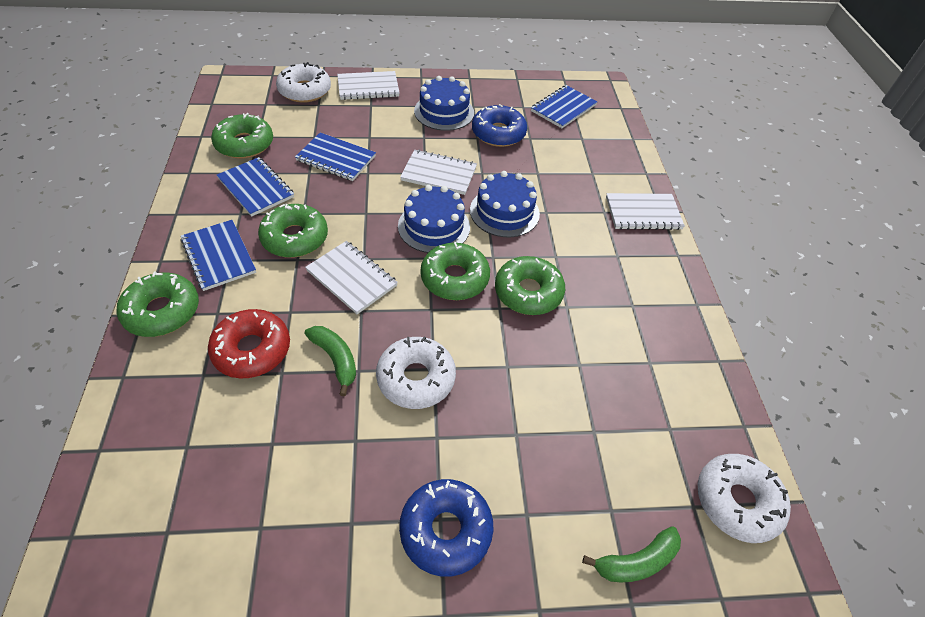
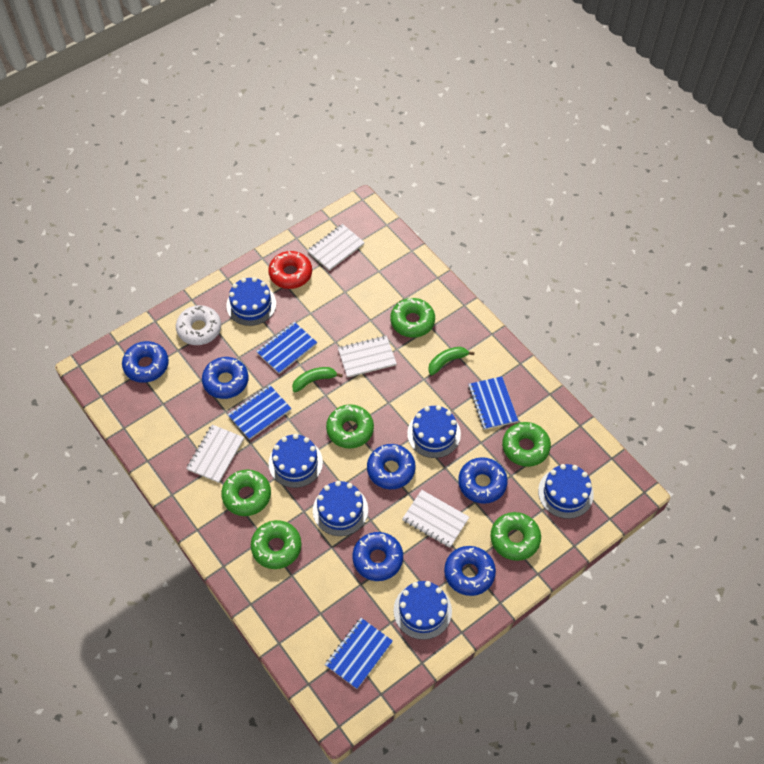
blue cake: [398,185,470,253] [414,76,474,131] [470,171,540,237] = 3 -> [226,277,276,326] [269,434,323,488] [313,481,368,536] [394,581,452,640] [407,405,461,458] [538,464,594,519] = 6
blue donut: [399,479,494,577] [472,104,527,147] = 2 -> [122,341,169,383] [202,357,249,399] [353,532,403,581] [367,444,416,489] [444,546,496,596] [458,457,508,504] = 6
green donut: [116,272,199,337] [211,113,273,159] [258,204,328,258] [420,242,490,300] [495,256,565,315] = 5 -> [221,469,271,516] [251,520,302,569] [326,404,374,448] [390,298,435,338] [491,512,541,561] [502,422,551,467] = 6
white donut: [276,62,331,103] [376,337,456,409] [698,454,791,543] = 3 -> [176,305,221,345] = 1

